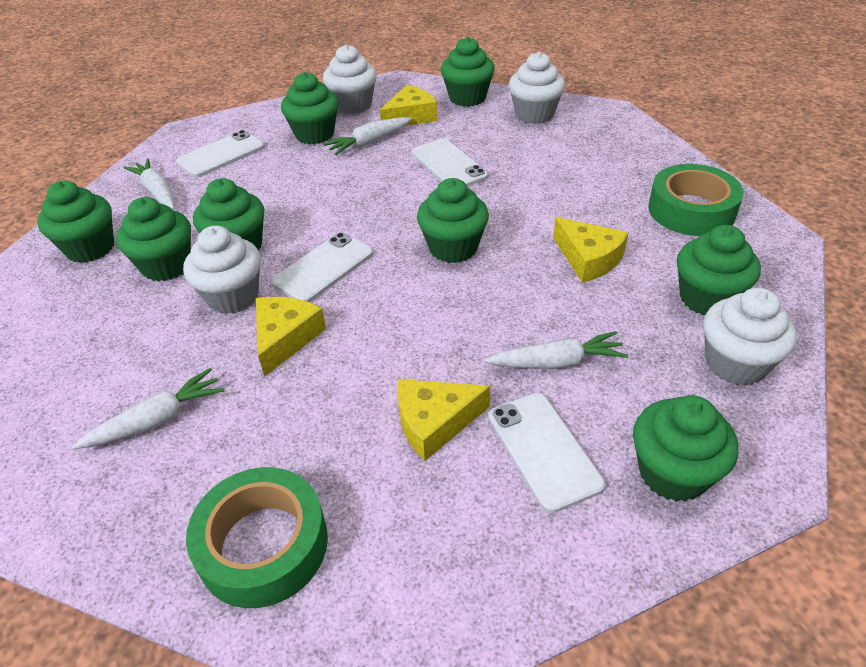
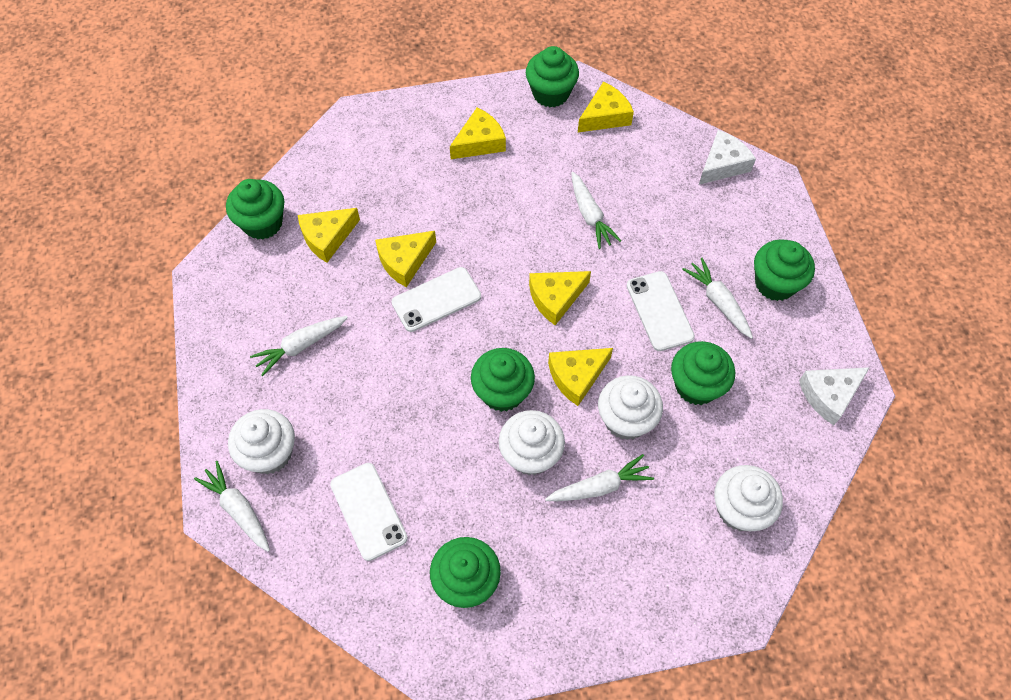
green cupcake: [37,181,114,263] [116,197,191,282] [193,178,265,251] [281,72,339,144] [417,178,489,263] [441,37,495,107] [633,395,738,502] [677,225,761,315] = 8 -> [226,179,284,240] [430,537,501,608] [471,348,535,412] [526,46,579,107] [671,341,735,405] [754,239,815,301] = 6
green tape: [186,467,328,608] [648,164,744,236] = 2 -> none = 0
white carrot: [72,368,224,450] [124,158,175,210] [323,117,412,155] [484,331,628,369] = 4 -> [194,461,270,552] [250,316,348,376] [545,454,654,501] [572,172,621,249] [682,258,753,339] = 5
white cheese: none = 0 -> [699,130,756,185] [799,367,870,425] = 2
white phone: [176,130,265,177] [271,232,374,302] [411,138,488,186] [488,393,606,513] = 4 -> [330,463,408,561] [392,267,481,332] [627,271,695,351] = 3
yellow cheese: [256,297,326,376] [380,85,437,126] [397,379,490,461] [553,217,629,283] = 4 -> [298,208,360,263] [375,231,436,287] [450,108,506,159] [529,271,591,325] [548,348,613,406] [578,82,634,132] = 6

